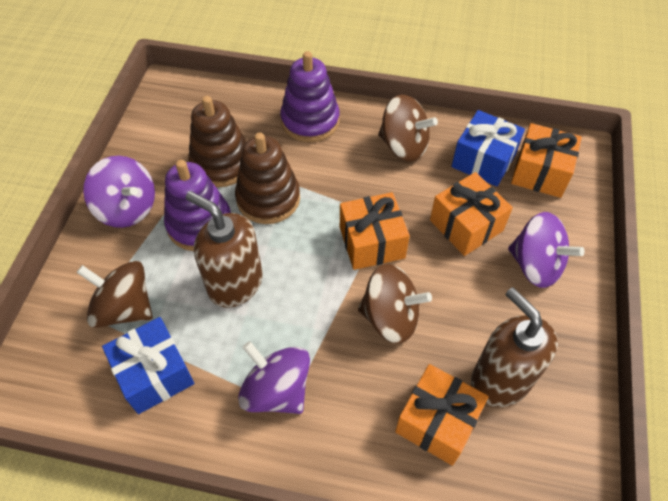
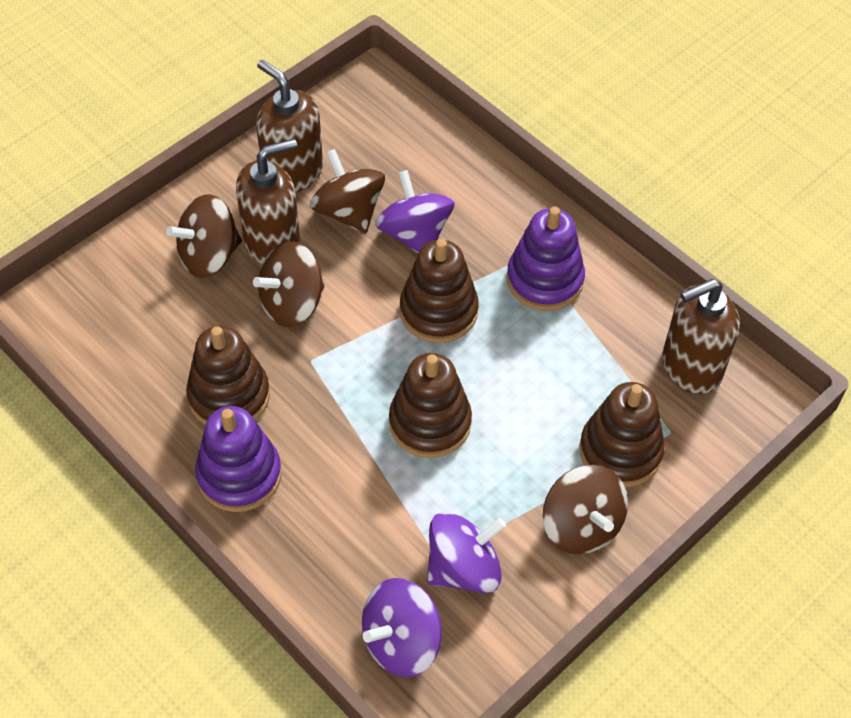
blue gift: [102,317,195,414] [451,110,525,187] = 2 -> none = 0
brown soap dispenser: [186,191,263,308] [471,287,558,407] = 2 -> [236,139,300,265] [256,59,323,193] [662,279,740,394] = 3
brown spinning top: [77,261,153,328] [358,264,432,344] [378,95,438,162] = 3 -> [166,194,242,278] [253,241,324,327] [310,149,385,234] [543,465,628,554] = 4
brown stacking toy: [188,96,246,187] [235,132,300,224] = 2 -> [186,326,270,425] [389,353,472,458] [400,239,479,343] [579,382,665,487] = 4
orange gift: [340,192,410,270] [395,364,489,466] [430,172,513,256] [511,123,582,198] = 4 -> none = 0

